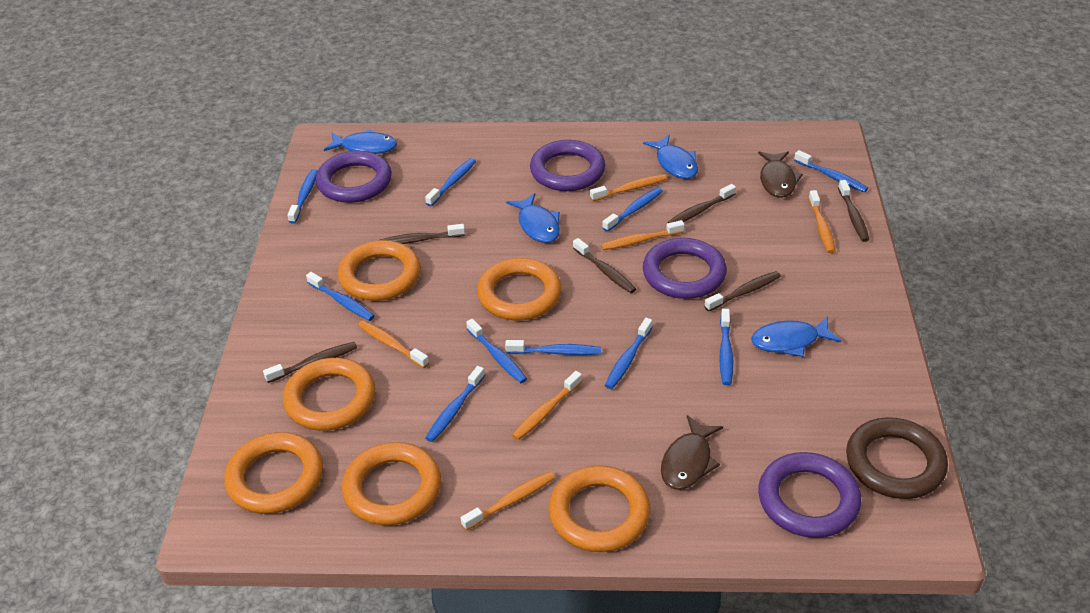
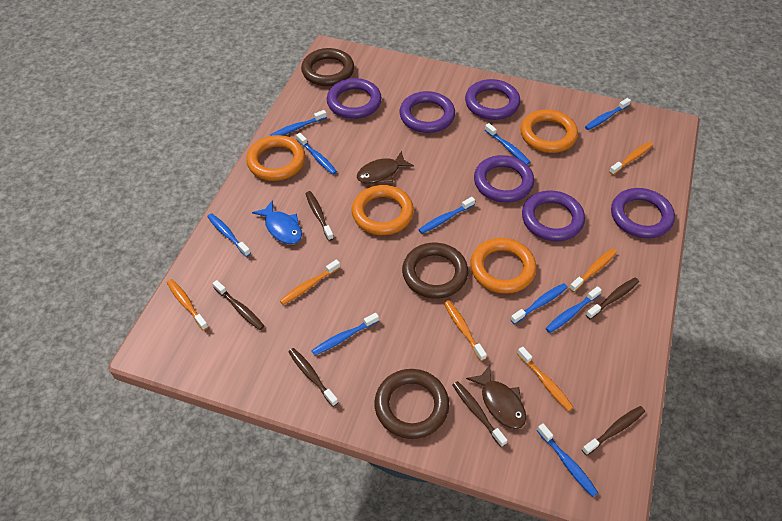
blue fish: [324,129,397,154] [506,193,560,243] [643,135,698,179] [751,316,841,357] = 4 -> [252,200,302,244] = 1
brown ring: [846,417,948,499] = 1 -> [301,48,354,86] [375,369,449,439] [402,243,468,299] = 3
orange ring: [224,432,323,514] [283,358,375,431] [338,240,421,301] [342,442,441,526] [477,258,562,320] [549,465,650,552] = 6 -> [246,135,305,181] [352,185,414,235] [470,238,536,294] [520,110,578,153] = 4
purple ring: [316,151,392,203] [530,140,605,191] [643,238,727,299] [758,452,861,538] = 4 -> [327,78,382,119] [400,91,455,133] [465,79,520,120] [474,155,534,203] [522,190,585,241] [611,188,675,238] = 6

